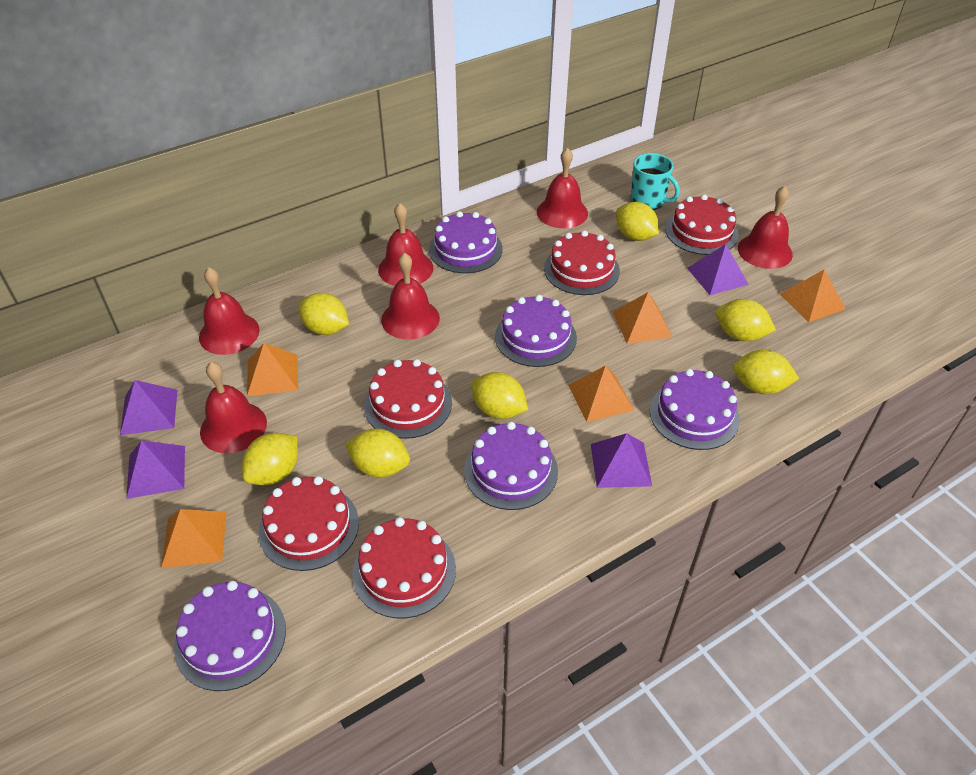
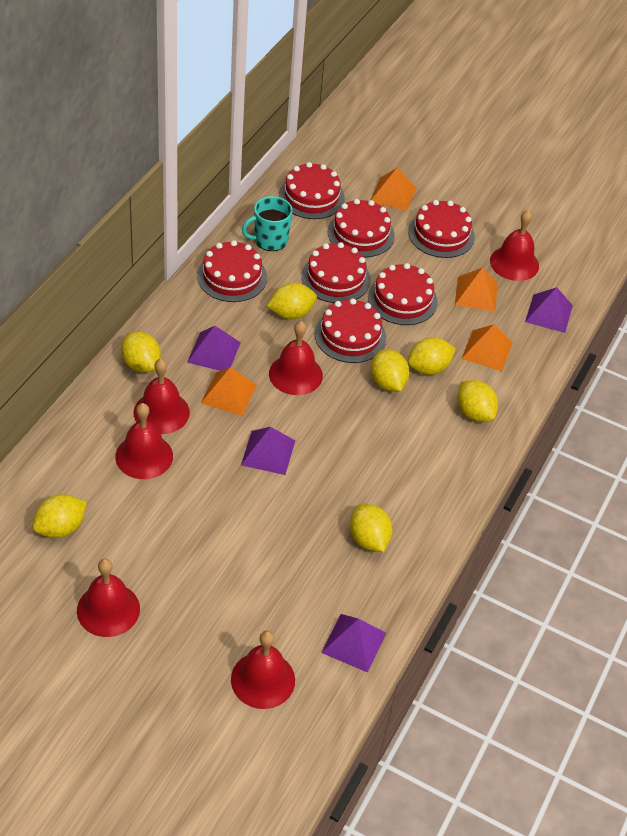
orange pyramid: [161,509,226,568] [247,343,298,396] [568,365,634,422] [613,292,672,344] [780,269,846,322] = 5 -> [201,367,257,416] [371,168,416,211] [455,267,498,311] [461,324,513,371] = 4
purple cake: [174,581,286,691] [429,211,503,273] [464,422,558,510] [495,295,577,367] [650,369,740,450] = 5 -> none = 0
red cake: [259,476,359,571] [352,517,456,618] [364,359,452,439] [544,230,620,295] [665,194,739,255] = 5 -> [197,240,267,302] [279,162,345,219] [301,242,371,303] [315,298,386,363] [327,199,395,257] [368,263,438,325] [408,200,475,258] = 7

